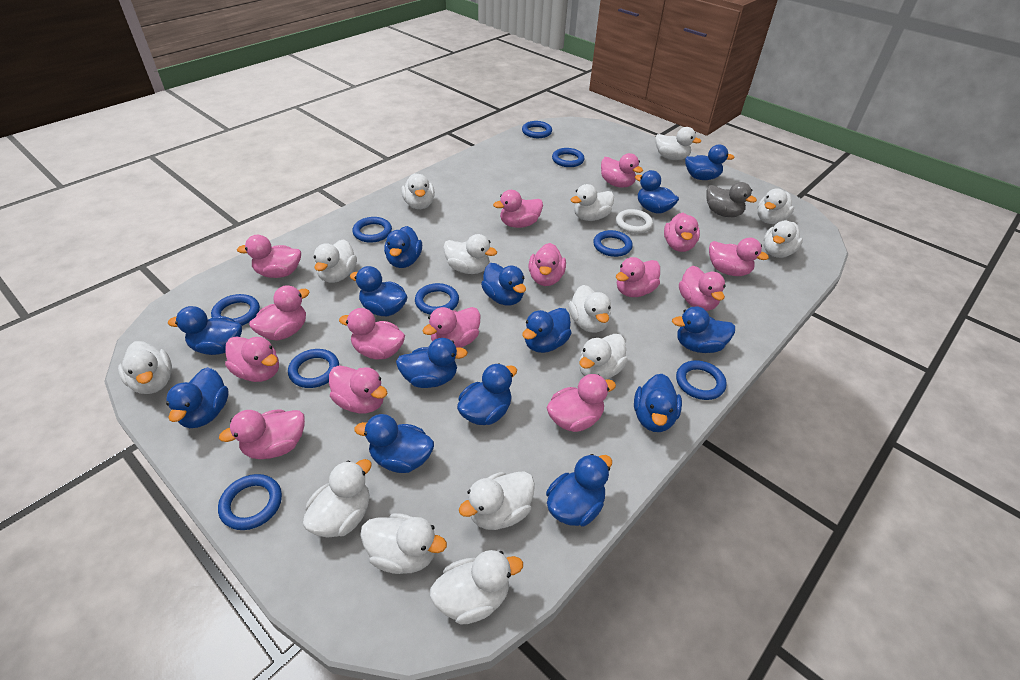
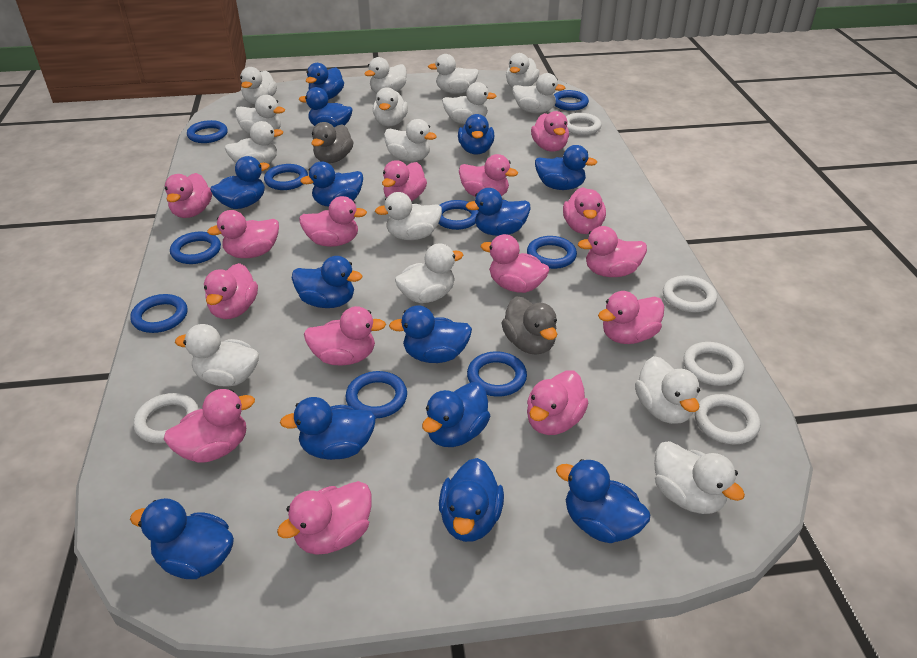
grey duck: [706,182,757,217] = 1 -> [311,122,353,163] [502,296,557,355] = 2
white duck: [118,341,172,394] [303,459,372,538] [314,239,357,283] [360,513,447,574] [401,173,435,209] [430,550,523,625] [443,234,497,274] [459,471,535,530] [568,285,611,333] [571,184,614,221] [579,334,628,380] [655,127,701,160] [757,188,794,224] [764,221,803,258] = 14 -> [175,324,259,387] [224,121,283,164] [235,95,285,134] [240,67,277,104] [365,57,407,93] [373,87,408,126] [375,192,442,240] [384,119,437,162] [395,243,463,303] [428,54,479,94] [442,82,496,124] [506,53,540,88] [513,73,565,113] [635,356,700,424] [654,441,745,514] = 15
white ring: [616,209,653,234] = 1 -> [133,393,199,443] [566,113,601,135] [663,275,717,313] [683,342,744,386] [695,394,760,444] = 5

